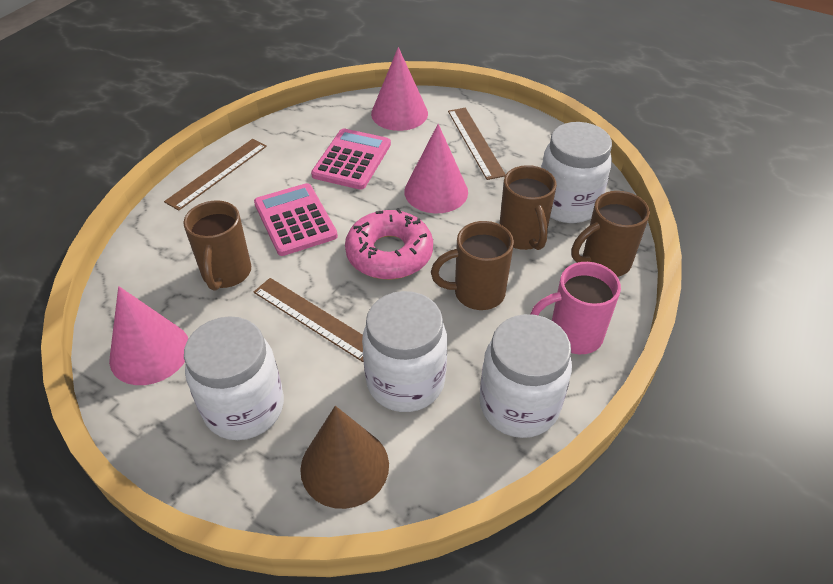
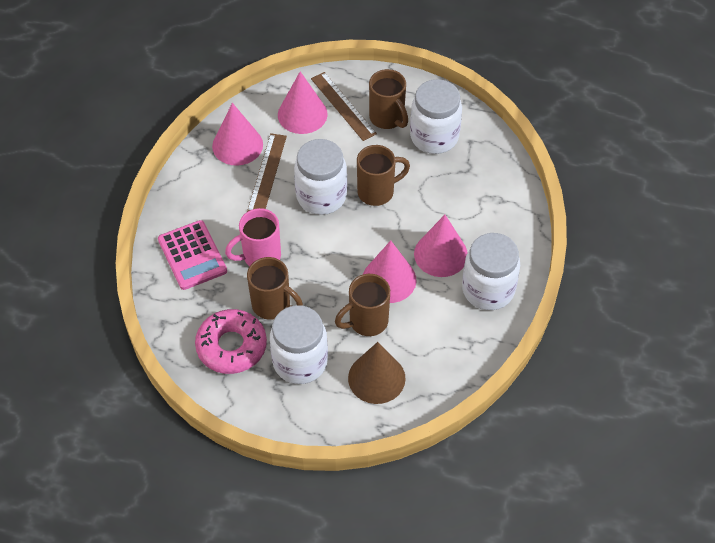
brown ruler: [164,139,267,211] [254,278,363,362] [448,108,506,180] = 3 -> [247,133,287,212] [311,72,377,141] = 2
pink calculator: [254,183,338,256] [311,128,391,190] = 2 -> [158,220,227,290] = 1
pink cone: [109,286,188,385] [371,47,428,131] [404,124,468,213] = 3 -> [212,103,263,166] [278,71,328,134] [363,240,416,303] [414,215,468,277] = 4

